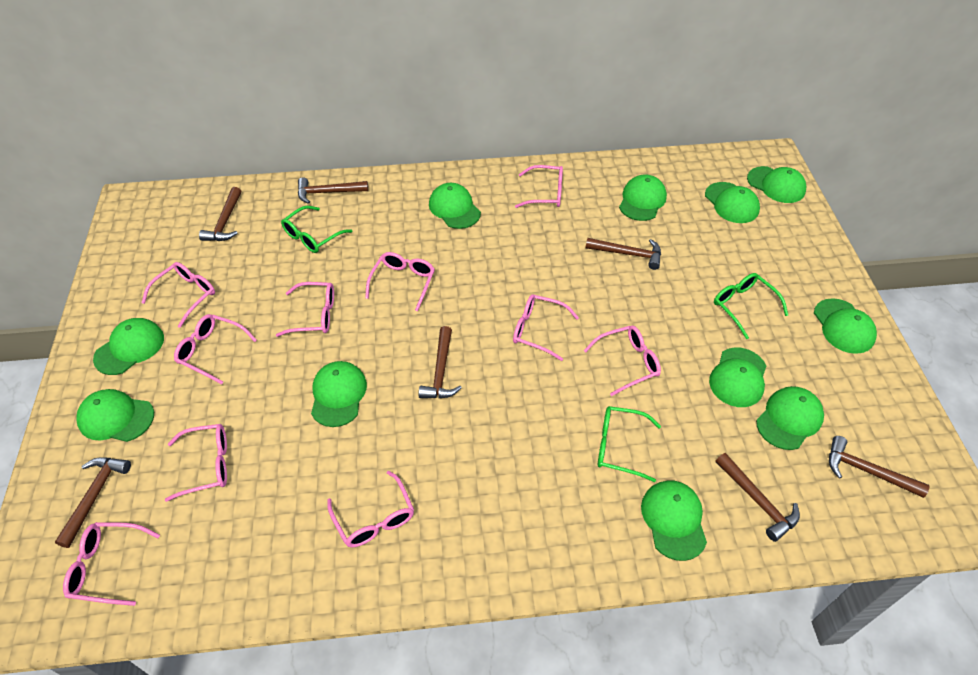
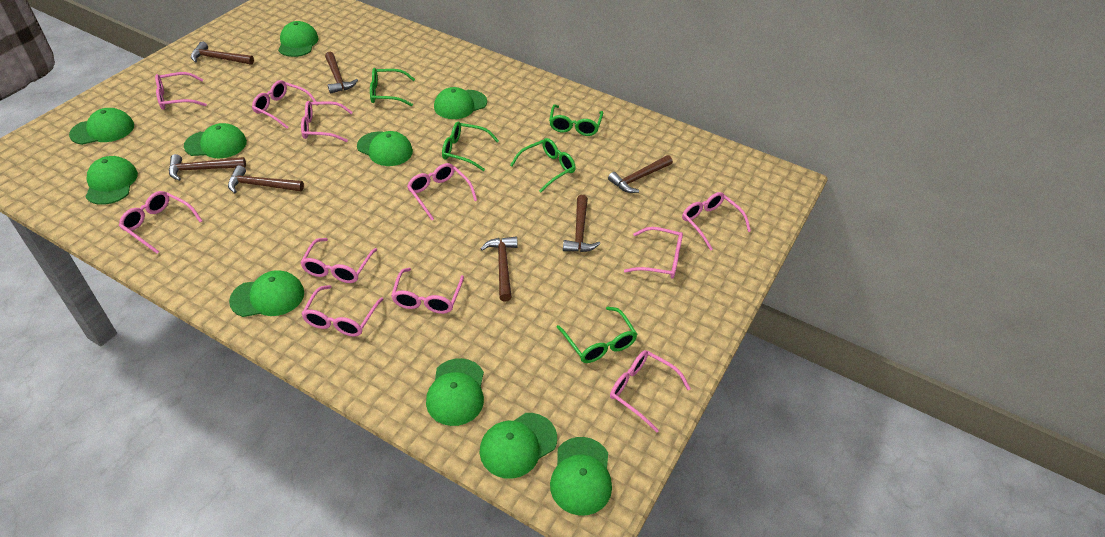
green cap: [76,389,154,442] [93,318,164,375] [311,361,367,427] [429,183,481,229] [619,175,667,221] [641,480,707,561] [705,182,760,223] [709,348,766,407] [747,166,806,203] [756,386,824,450] [814,298,877,354] = 11 -> [69,108,134,145] [86,156,138,205] [184,123,247,158] [229,270,304,317] [278,21,319,57] [357,131,413,166] [426,358,484,426] [434,87,487,119] [479,413,557,479] [550,437,612,516] = 10
green glasses: [281,206,353,253] [598,406,661,482] [714,273,788,339] = 3 -> [370,68,415,106] [442,122,499,171] [510,138,576,193] [549,104,603,136] [557,307,637,363] = 5
pink glasses: [63,522,160,606] [141,262,215,328] [165,424,227,502] [174,314,257,384] [276,282,334,337] [327,471,414,548] [365,252,435,311] [513,294,579,361] [515,165,563,208] [584,325,661,396] = 10 -> [119,191,202,254] [155,72,207,110] [252,80,317,129] [300,238,377,283] [301,101,353,142] [302,285,384,336] [391,268,464,314] [407,163,477,220] [610,350,691,433] [624,227,683,278] [682,192,751,251] = 11

